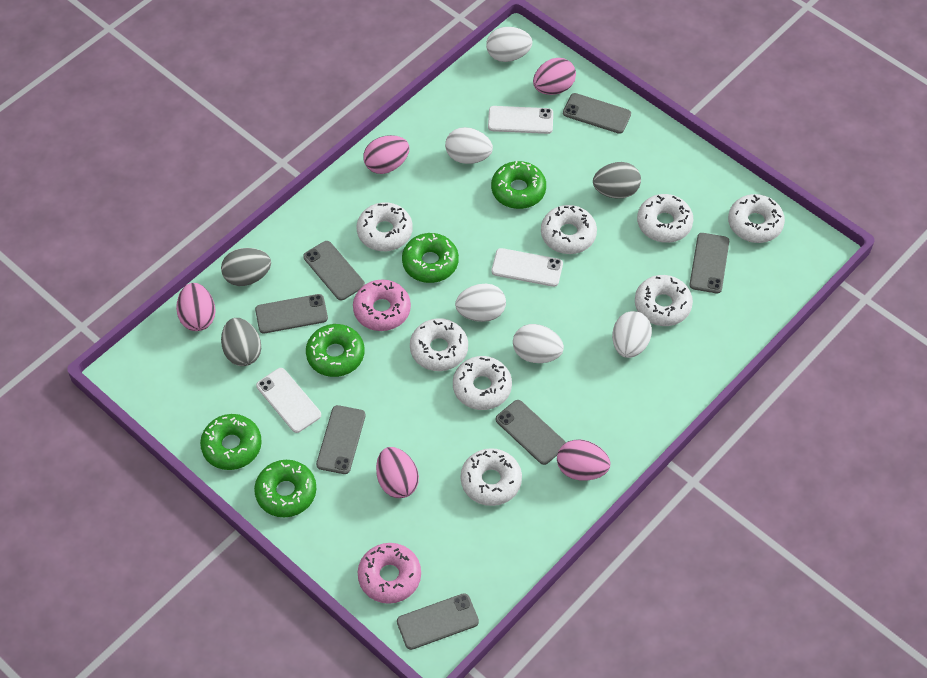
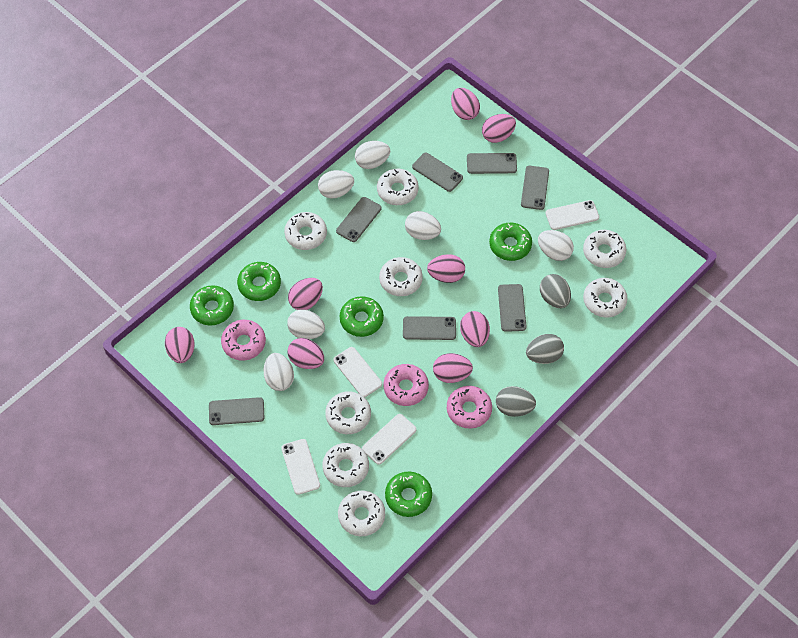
pink donut: [353,279,411,331] [358,543,421,604] = 2 -> [221,320,266,360] [383,364,429,406] [447,386,492,429] = 3
pink egg: [176,283,216,331] [363,135,410,174] [376,447,419,498] [533,58,576,95] [557,440,610,481] = 5 -> [165,327,195,363] [287,338,324,369] [288,278,323,310] [427,254,465,283] [433,353,473,383] [451,88,480,120] [460,311,490,347] [482,114,516,143] = 8
white egg: [445,127,493,164] [455,284,506,322] [486,27,533,62] [513,324,564,363] [612,311,652,358] = 5 -> [264,353,294,391] [287,309,325,339] [318,170,354,198] [355,141,390,169] [405,211,441,240] [538,230,574,261] = 6
white phone: [256,368,321,433] [488,106,553,134] [491,248,563,287] = 3 -> [281,439,320,495] [333,347,382,397] [362,414,417,465] [545,200,599,230] = 4

